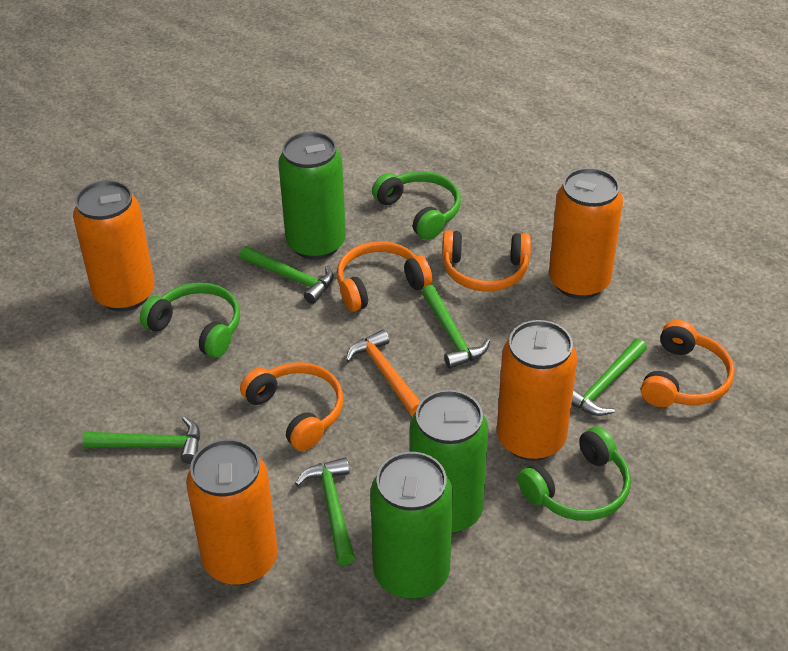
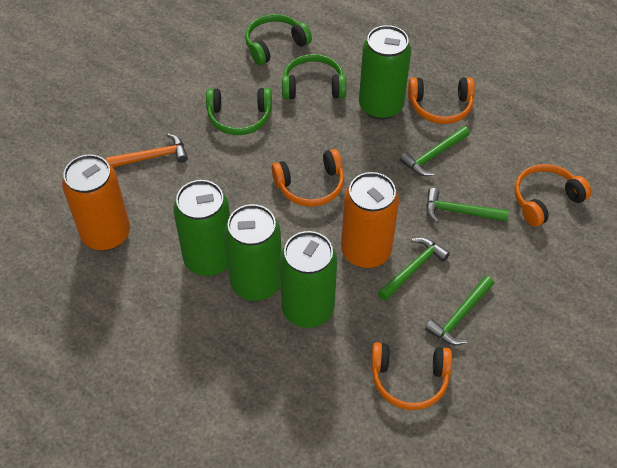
green can: [278,131,346,260] [370,452,453,599] [409,390,489,534] = 3 -> [173,180,230,276] [224,204,281,301] [280,231,337,328] [359,25,411,120] = 4
green hammer: [83,417,200,464] [240,246,334,304] [295,457,355,565] [422,285,490,369] [571,339,647,416] = 5 -> [378,237,450,301] [400,126,470,176] [425,276,494,345] [426,188,509,223] = 4
orange can: [73,180,155,312] [186,439,278,585] [497,320,577,461] [549,168,623,299] = 4 -> [62,154,130,251] [341,172,399,268] = 2

